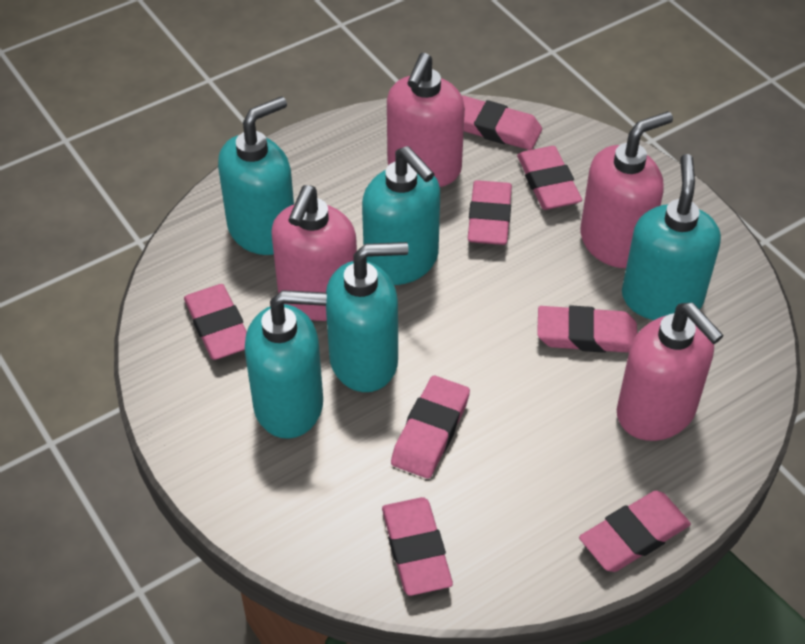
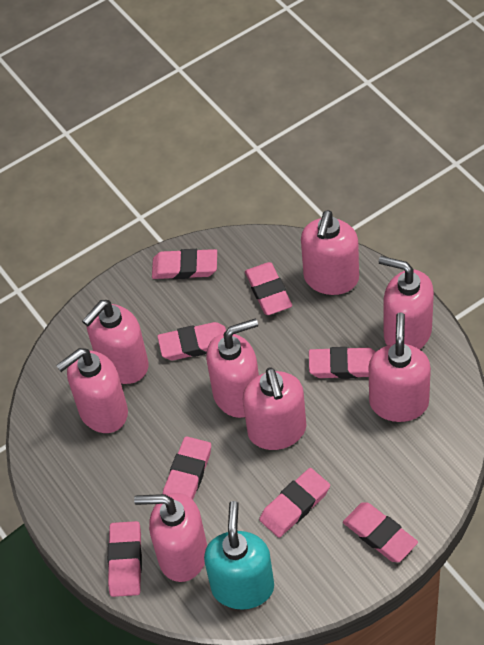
pink soap dispenser: [271,185,357,321] [387,53,465,187] [580,111,673,268] [617,303,724,441] = 4 -> [56,348,128,433] [82,300,149,384] [134,493,207,582] [206,318,259,418] [243,368,306,450] [301,210,359,295] [369,312,431,422] [379,256,434,350] = 8
turquoise soap dispenser: [218,96,294,255] [245,290,327,439] [326,242,408,392] [362,146,440,285] [622,154,721,320] = 5 -> [204,501,274,610] = 1

